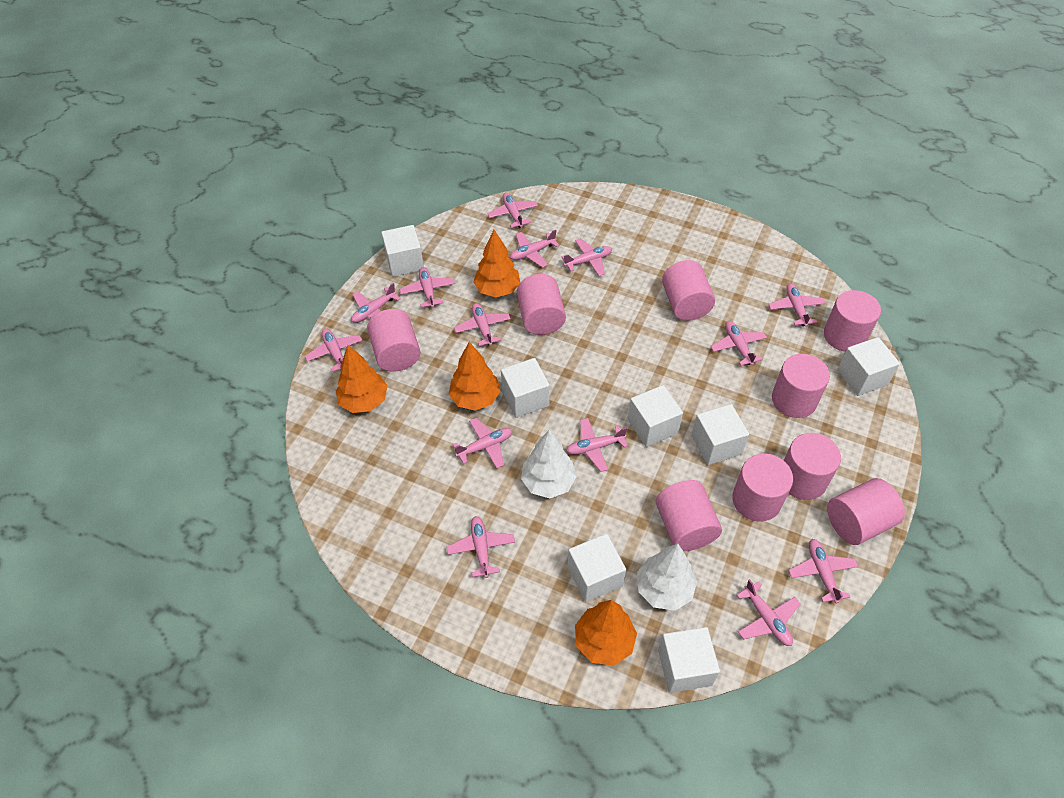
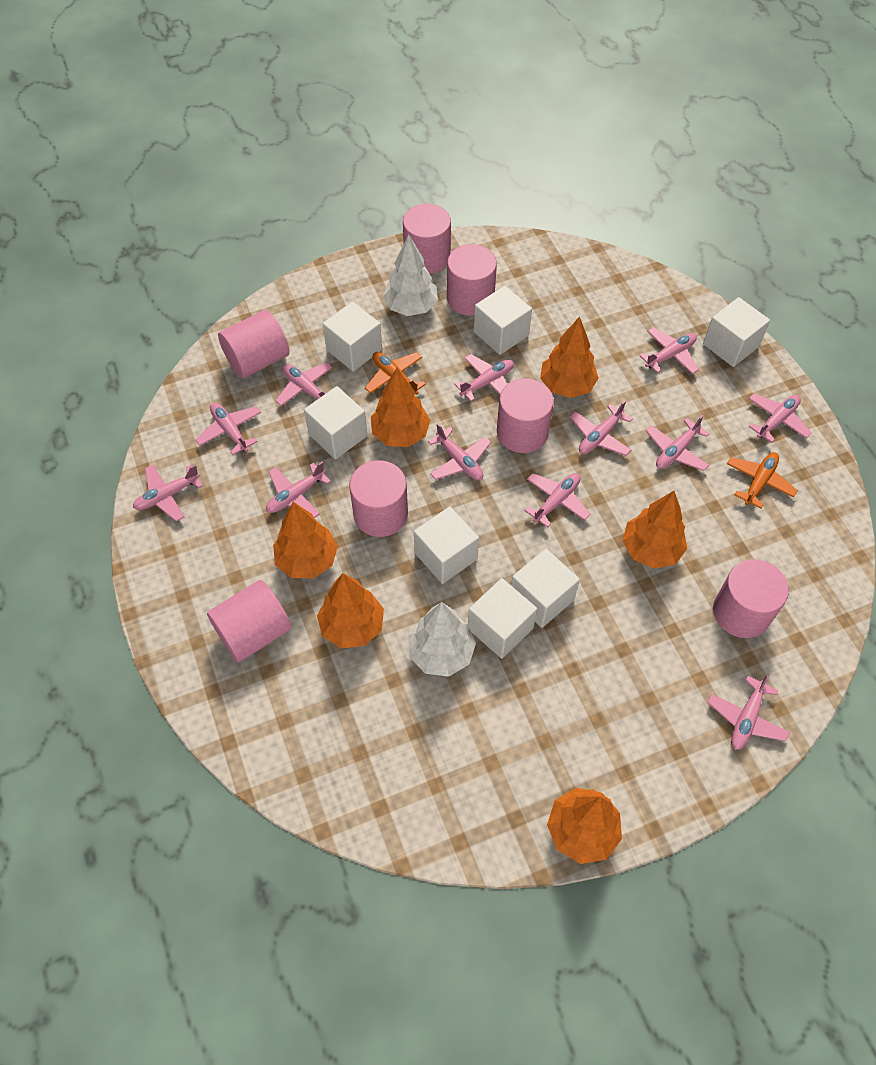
orange plane: none = 0 -> [365,352,426,395] [727,452,798,508] = 2
orange tree: [336,345,388,413] [449,342,500,411] [473,230,520,297] [575,600,637,666] = 4 -> [273,502,338,578] [317,573,384,648] [371,368,430,447] [540,316,599,398] [547,788,622,864] [622,491,687,569] = 6
pink cylinder: [367,309,420,372] [517,274,566,335] [656,480,722,551] [662,260,715,321] [732,453,793,522] [772,354,830,418] [784,433,841,500] [824,290,881,352] [827,478,905,545] = 9 -> [207,580,292,662] [218,310,290,379] [349,460,408,537] [403,204,451,274] [447,244,497,316] [497,378,554,453] [713,559,789,638] = 7
pink plane: [305,328,362,372] [351,283,401,323] [399,267,455,308] [446,516,515,578] [453,418,512,468] [454,303,511,346] [487,193,538,228] [510,230,560,268] [561,238,612,276] [566,418,628,472] [710,321,767,366] [737,579,800,646] [768,284,826,327] [788,539,858,603] = 14 -> [133,465,203,522] [195,403,261,455] [266,461,331,518] [276,362,333,406] [428,423,491,480] [454,354,514,402] [525,473,590,527] [570,400,632,456] [639,327,699,374] [646,415,710,471] [707,674,790,750] [749,393,812,443] = 12

